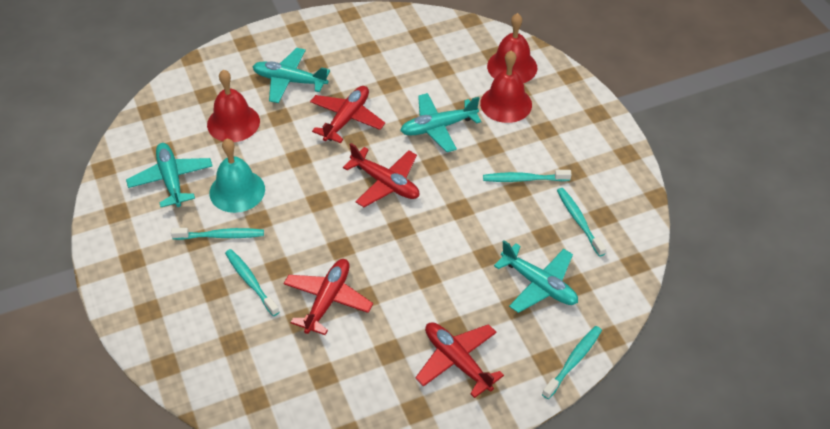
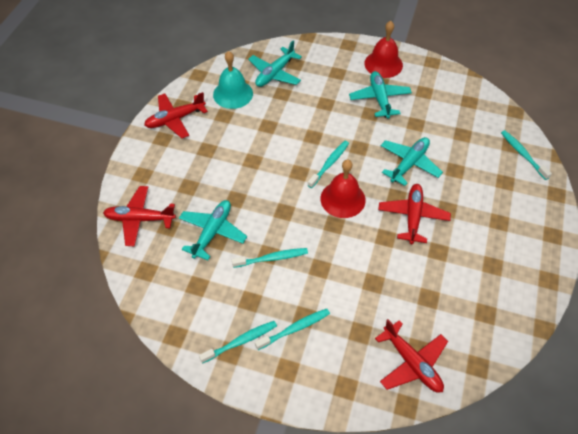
red bell: [207,70,260,142] [480,50,532,123] [487,13,537,83] = 3 -> [320,160,366,218] [364,21,403,78] = 2

